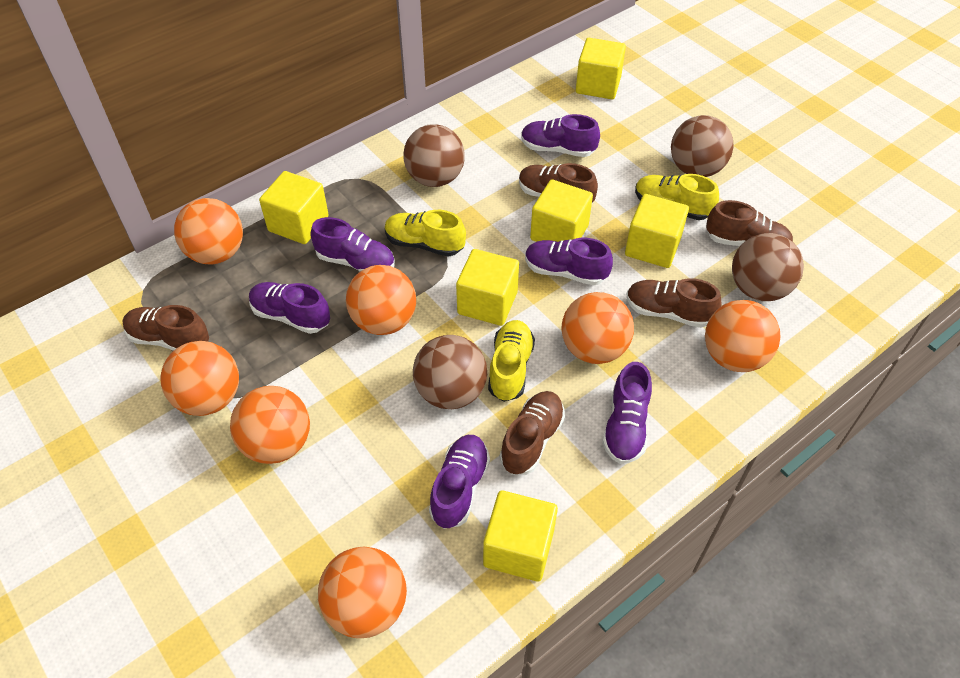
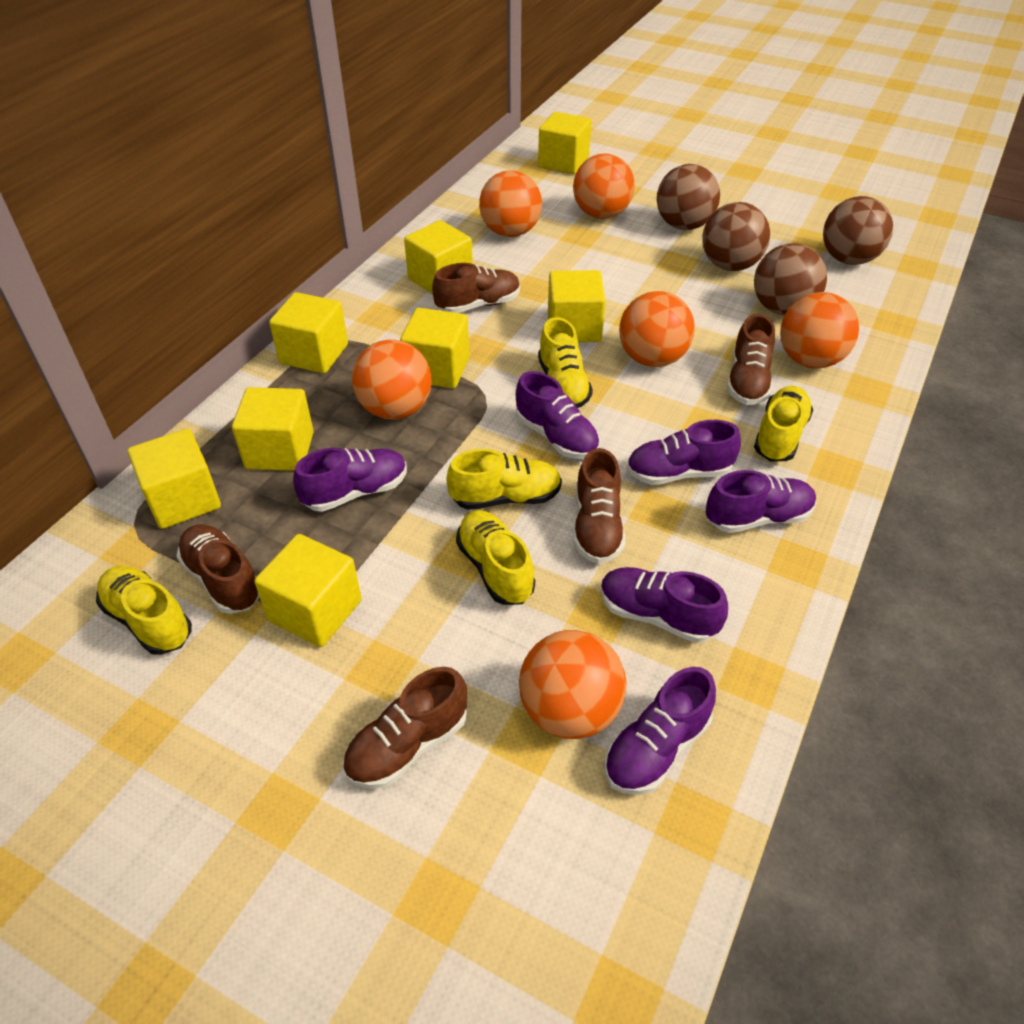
orange ball: [160,341,239,416] [174,198,243,264] [230,386,310,464] [318,547,407,638] [346,265,416,335] [561,292,634,364] [705,300,781,372] = 7 -> [352,339,432,420] [479,170,542,237] [519,630,627,739] [573,153,635,219] [619,291,695,367] [780,292,859,368] = 6
yellow cube: [259,171,329,244] [456,249,519,326] [483,490,558,582] [530,179,593,242] [576,38,626,99] [625,194,689,268] = 6 -> [128,429,221,529] [232,387,314,471] [254,534,362,647] [269,292,348,374] [400,308,469,389] [404,220,473,294] [538,112,591,174] [548,270,606,342] = 8
yellow shoe: [385,210,466,257] [488,320,535,402] [635,174,719,220] = 3 -> [96,566,192,655] [446,449,562,510] [456,510,535,605] [538,317,593,408] [754,386,813,462] = 5

